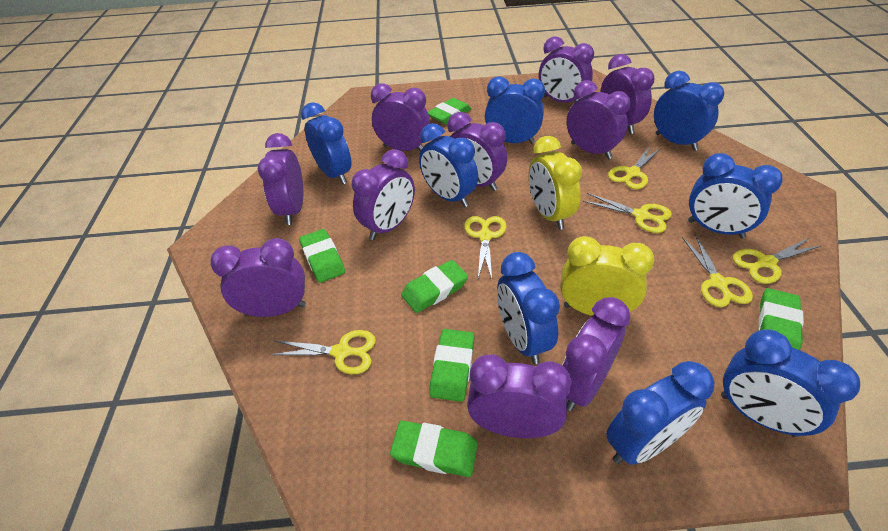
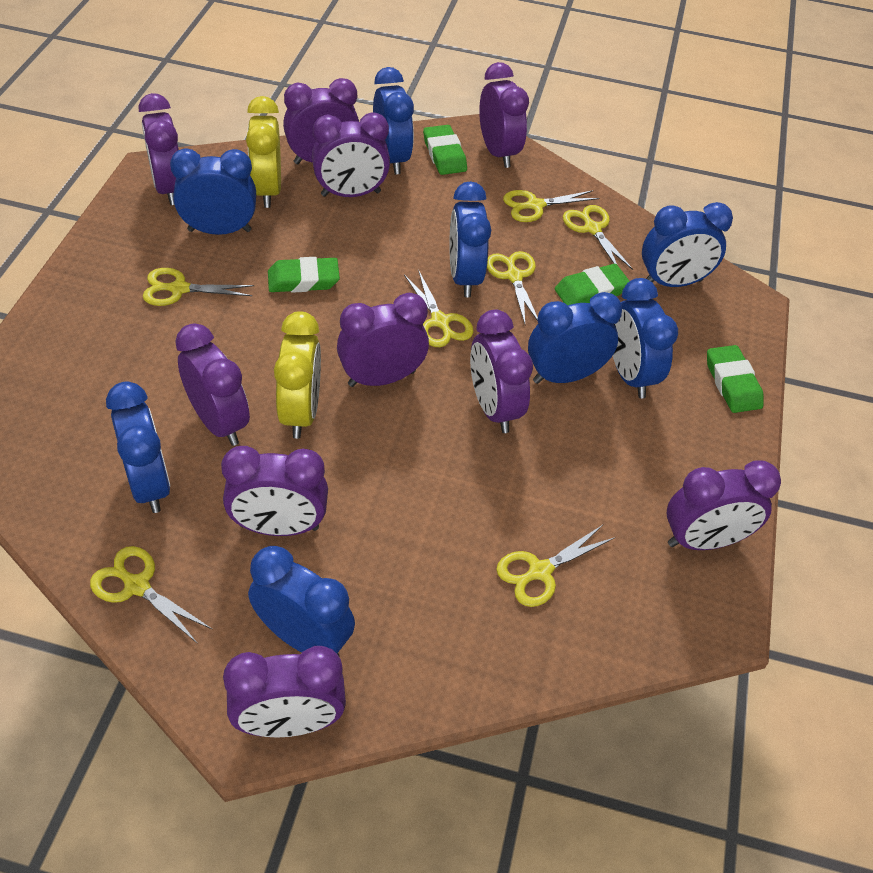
green eraser: [299,229,345,283] [390,421,478,477] [401,260,468,313] [428,98,472,124] [429,329,474,402] [759,288,804,350] = 6 -> [268,257,340,293] [423,125,467,175] [555,264,630,305] [707,345,764,413] = 4
yellow scissors: [269,330,376,374] [464,216,507,279] [583,193,672,233] [608,146,661,189] [682,235,753,307] [733,238,822,284] = 6 -> [90,546,213,644] [143,268,254,306] [404,270,474,347] [487,251,538,324] [496,525,615,607] [503,190,599,222] [563,205,633,270] = 7

